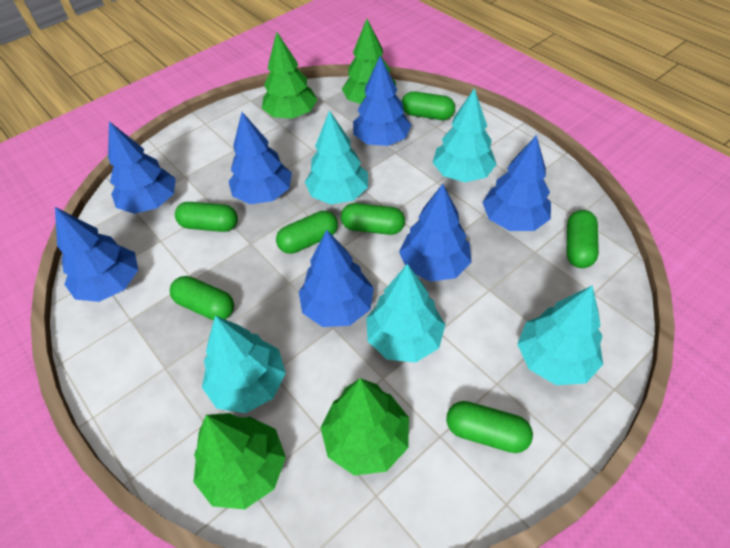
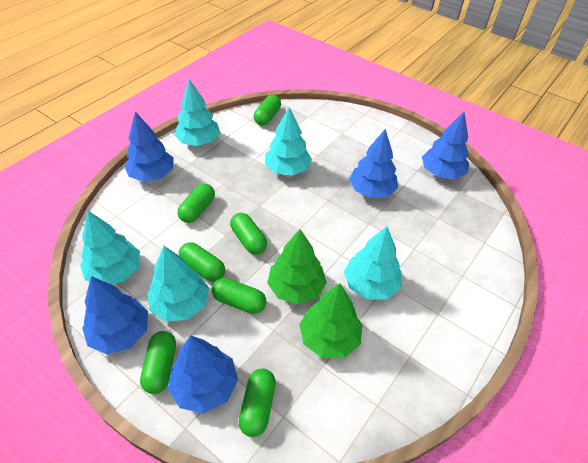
blue tree: [55,207,138,302] [108,121,176,214] [228,112,292,204] [299,230,374,327] [353,56,411,146] [399,184,472,282] [482,135,551,231] = 7 -> [82,276,148,354] [124,111,174,182] [168,336,238,414] [349,129,398,198] [422,112,469,179] = 5
green tree: [193,413,286,509] [262,32,317,119] [321,378,409,476] [342,19,396,104] = 4 -> [267,229,327,304] [299,283,362,358] = 2

